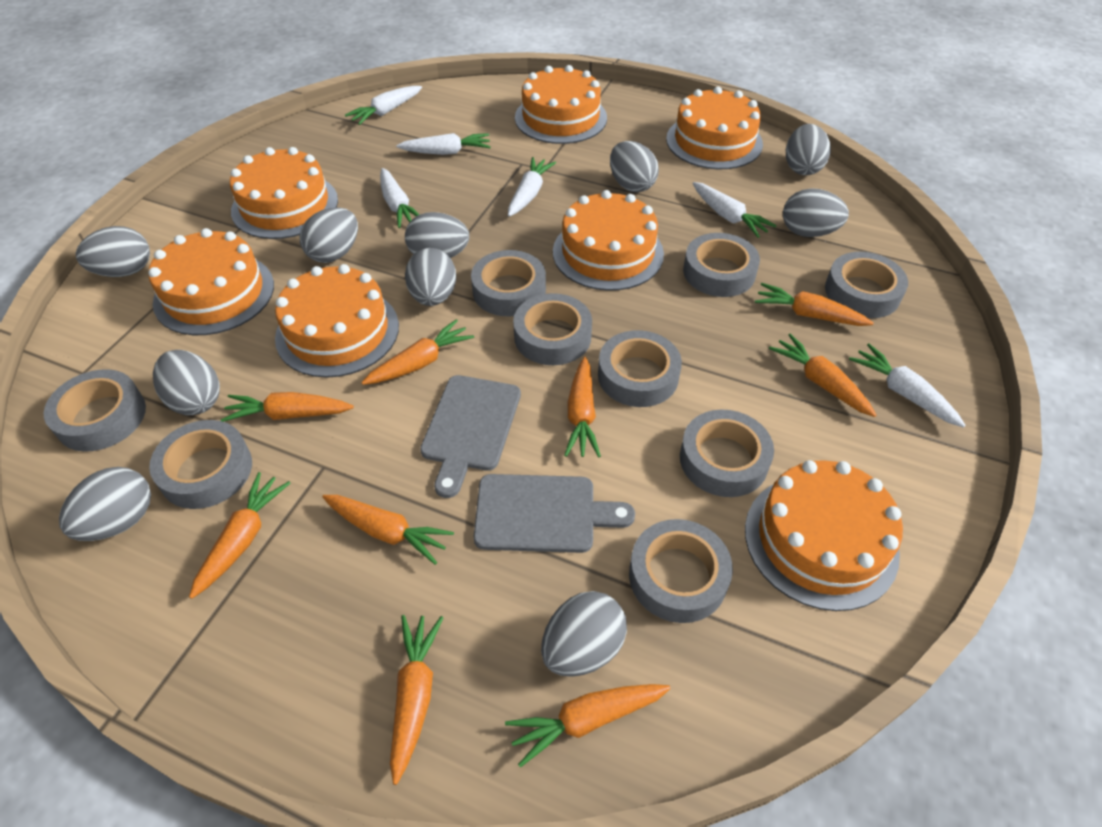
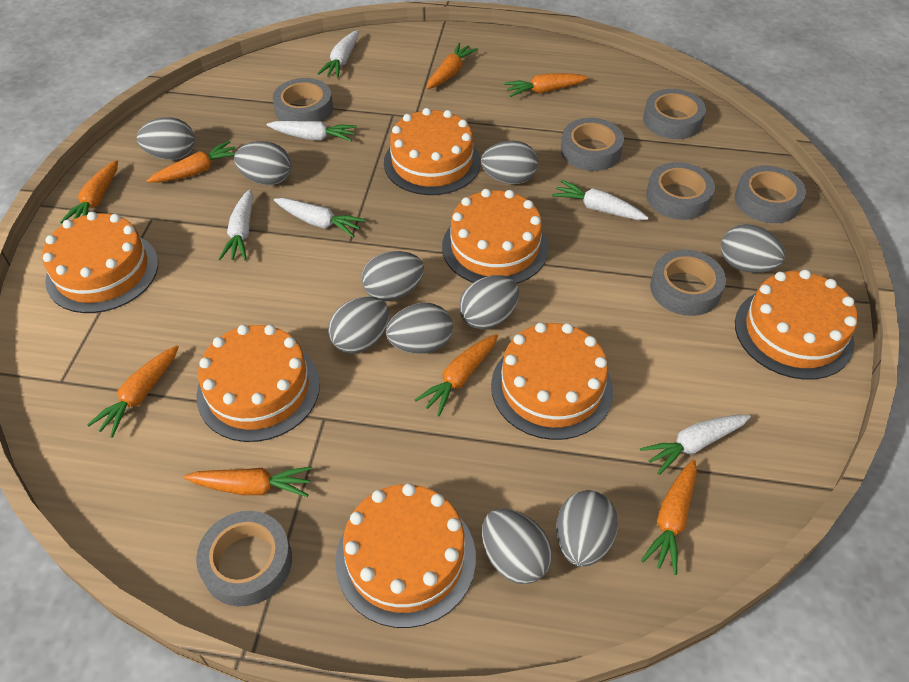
grey cutting board: [420,375,521,498] [473,474,635,553] = 2 -> none = 0
grey tape: [44,369,146,452] [149,420,252,509] [471,250,546,316] [513,293,592,365] [598,330,682,407] [629,519,733,623] [680,410,774,497] [683,233,760,297] [825,252,908,318] = 9 -> [196,511,292,607] [273,78,333,122] [561,118,624,171] [643,89,706,139] [646,162,715,220] [650,250,726,316] [735,166,806,223] = 7
orange carrot: [189,472,290,599] [221,392,354,422] [322,495,454,565] [361,319,474,385] [390,615,443,785] [505,684,671,768] [564,357,601,457] [755,283,874,326] [769,334,876,417] = 9 -> [60,160,118,224] [87,345,179,438] [147,141,236,183] [184,466,312,497] [415,334,498,416] [426,43,478,89] [504,73,588,97] [641,459,697,575] = 8

